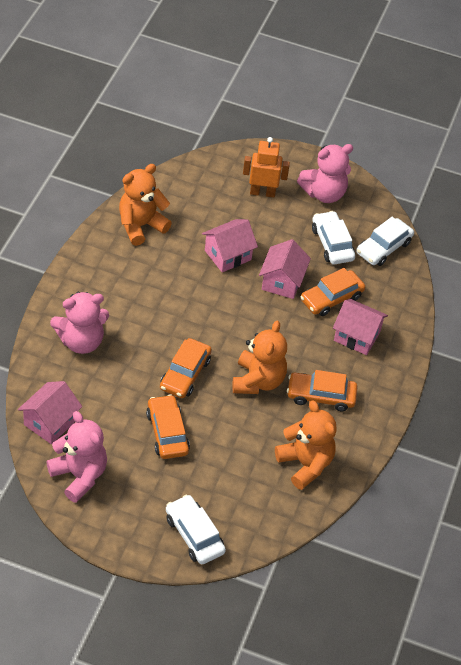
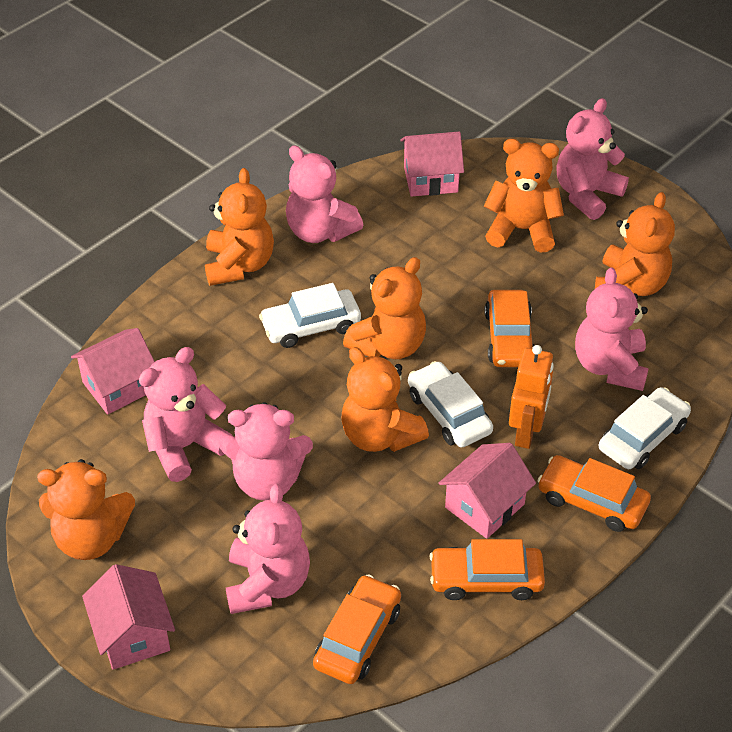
orange teddy bear: [119,164,172,246] [232,321,287,394] [275,400,337,490] = 3 -> [37,459,135,560] [205,168,274,286] [341,347,429,452] [343,257,426,359] [484,139,564,253] [595,192,675,296] = 6
pink teddy bear: [46,411,107,503] [50,292,109,354] [297,144,353,203] = 3 -> [139,347,233,482] [220,402,313,501] [226,484,310,614] [286,145,363,243] [556,98,629,220] [575,267,649,391] = 6

